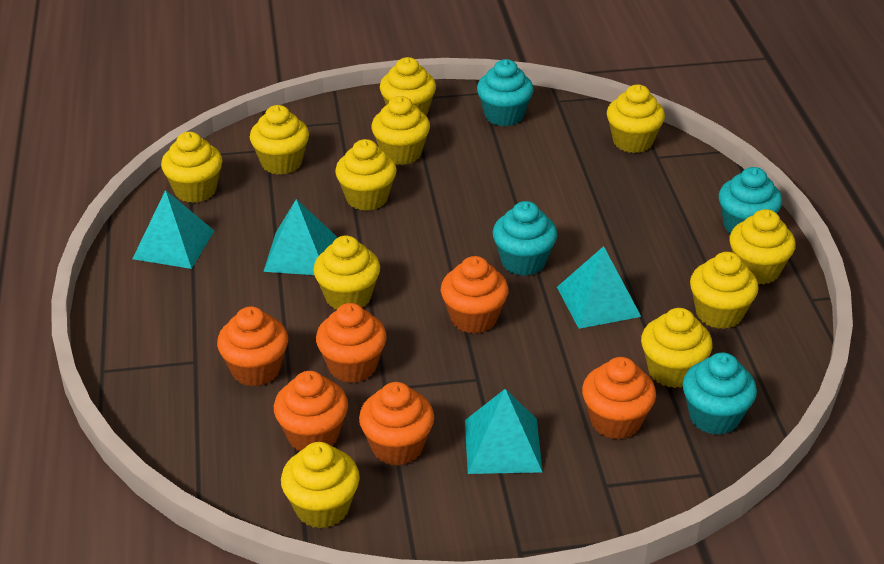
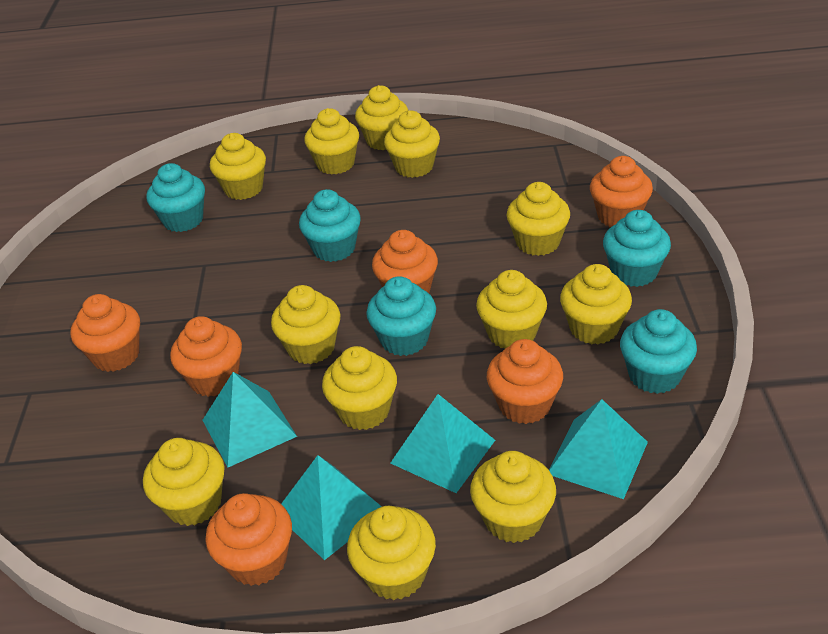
turquoise cupcake: [477,59,533,126] [493,201,558,276] [683,353,757,435] [719,167,782,233] = 4 -> [146,163,205,232] [299,189,361,262] [366,276,436,356] [603,210,671,287] [620,309,697,394] = 5
yellow cupcake: [161,132,223,203] [250,105,309,175] [281,442,360,529] [313,236,380,309] [335,139,397,211] [371,96,430,165] [380,57,436,116] [607,84,665,153] [641,308,712,388] [690,252,759,329] [729,209,796,284] = 11 -> [143,438,225,526] [210,133,266,200] [271,285,340,364] [304,108,359,175] [322,346,397,430] [347,506,436,600] [355,85,408,150] [384,111,440,178] [470,451,556,543] [476,270,547,349] [507,182,570,256] [560,264,632,344] = 12

